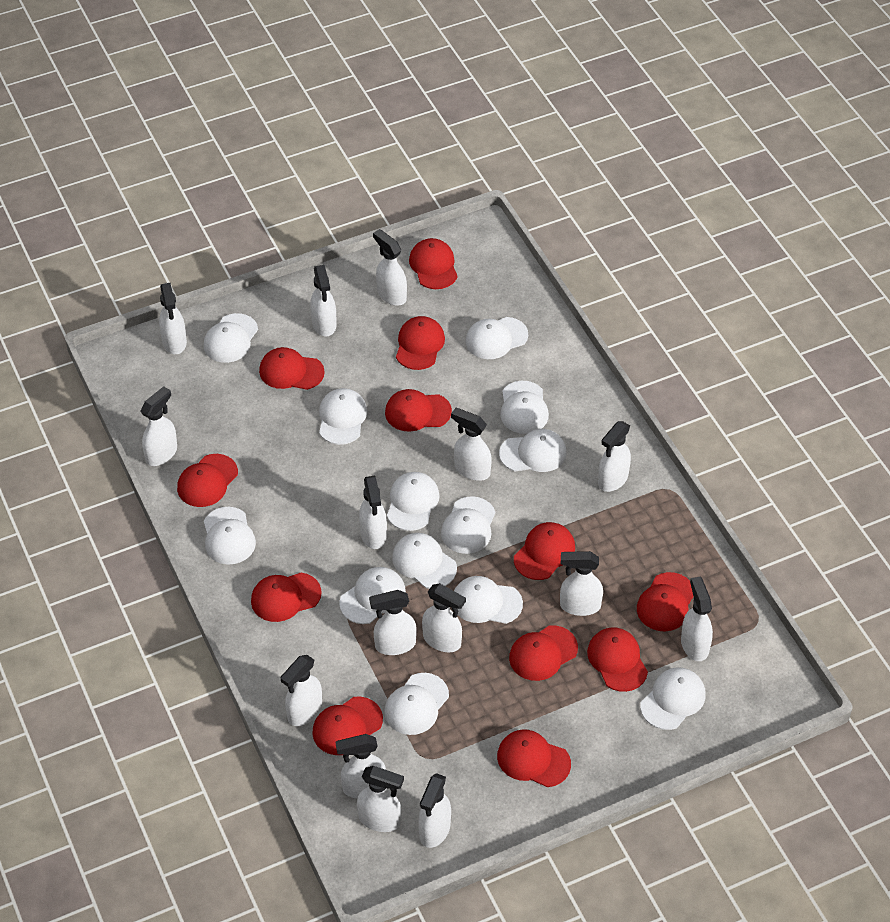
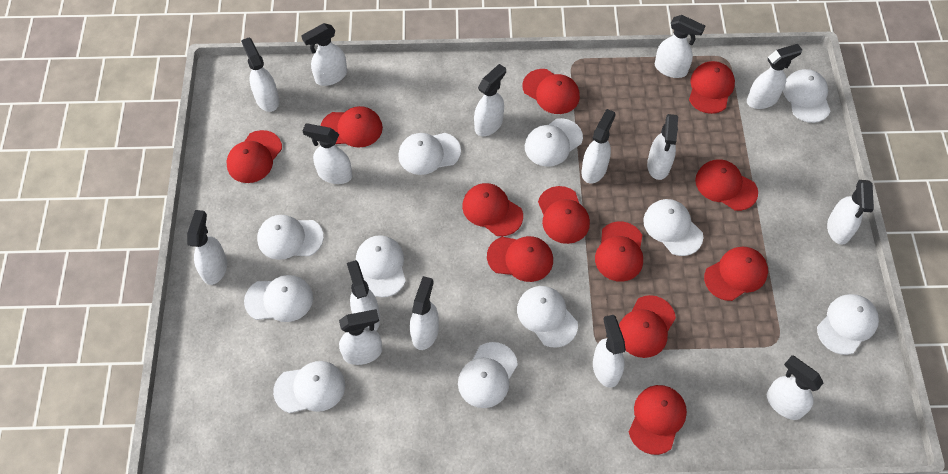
white cap: [203,313,258,363] [204,507,256,565] [319,388,367,445] [339,567,406,624] [384,673,449,735] [387,472,440,531] [392,533,457,589] [441,496,495,554] [454,576,523,624] [465,317,528,359] [499,429,567,472] [500,381,549,434] [640,667,706,730] = 13 -> [244,275,313,322] [257,215,324,260] [273,361,345,413] [356,235,406,297] [398,133,461,175] [458,342,518,408] [517,286,578,348] [525,118,583,167] [643,199,703,256] [783,69,831,123] [817,294,879,355] = 11

